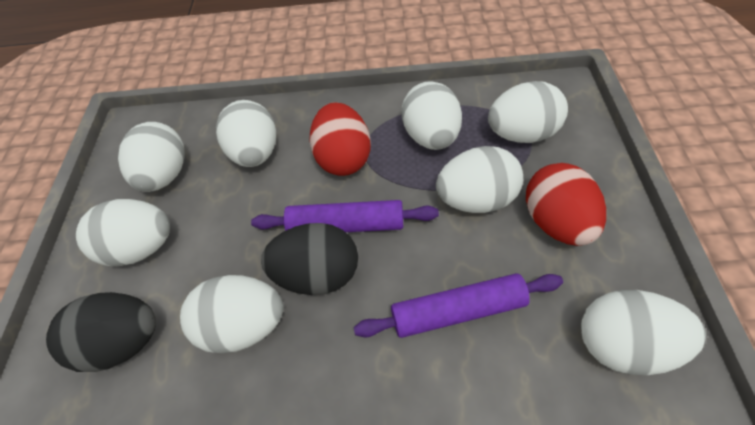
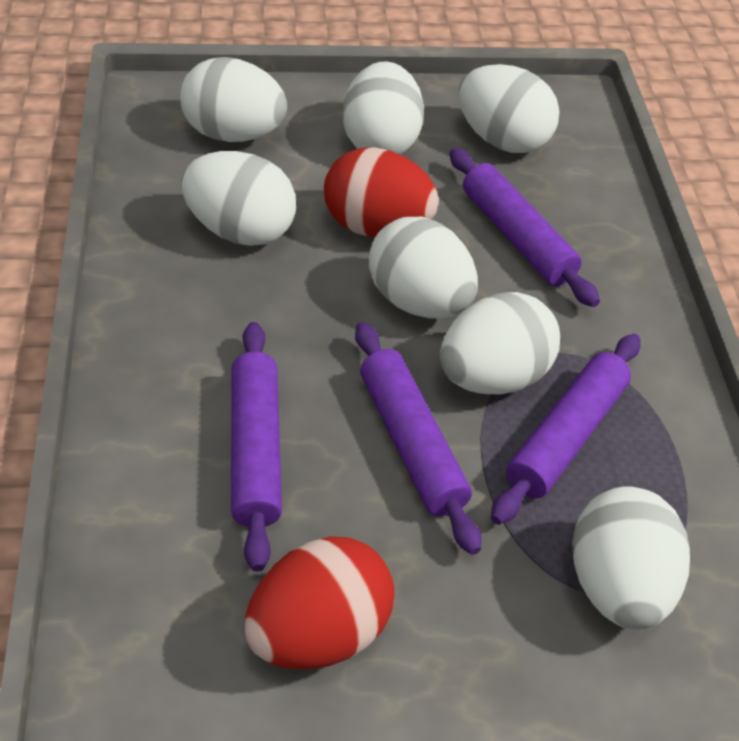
black egg: [46,292,156,372] [261,223,358,295] = 2 -> none = 0
purple rolling pin: [251,200,439,232] [354,273,563,338] = 2 -> [231,322,282,572] [355,322,481,555] [449,148,600,307] [491,334,641,525] = 4
white egg: [76,199,170,266] [118,122,185,192] [180,275,283,353] [216,100,276,167] [402,81,462,150] [436,146,523,213] [488,81,568,143] [581,290,706,375] = 8 -> [180,57,287,142] [181,151,296,246] [342,62,424,155] [369,217,478,318] [440,292,560,395] [458,64,559,153] [572,486,690,630] = 7

